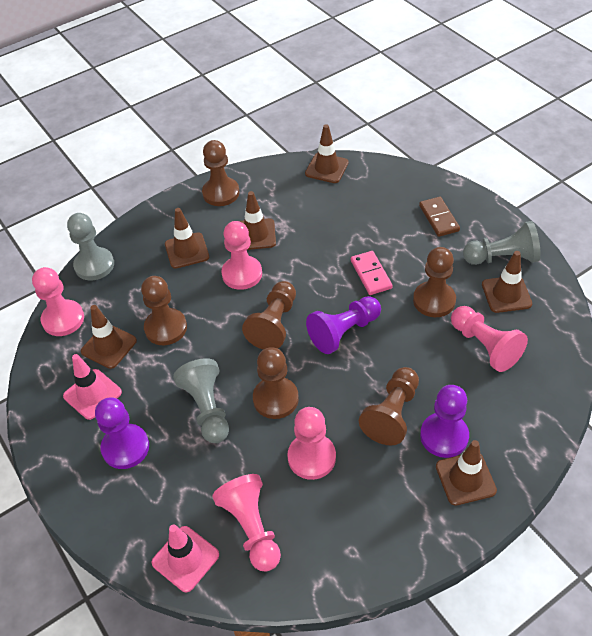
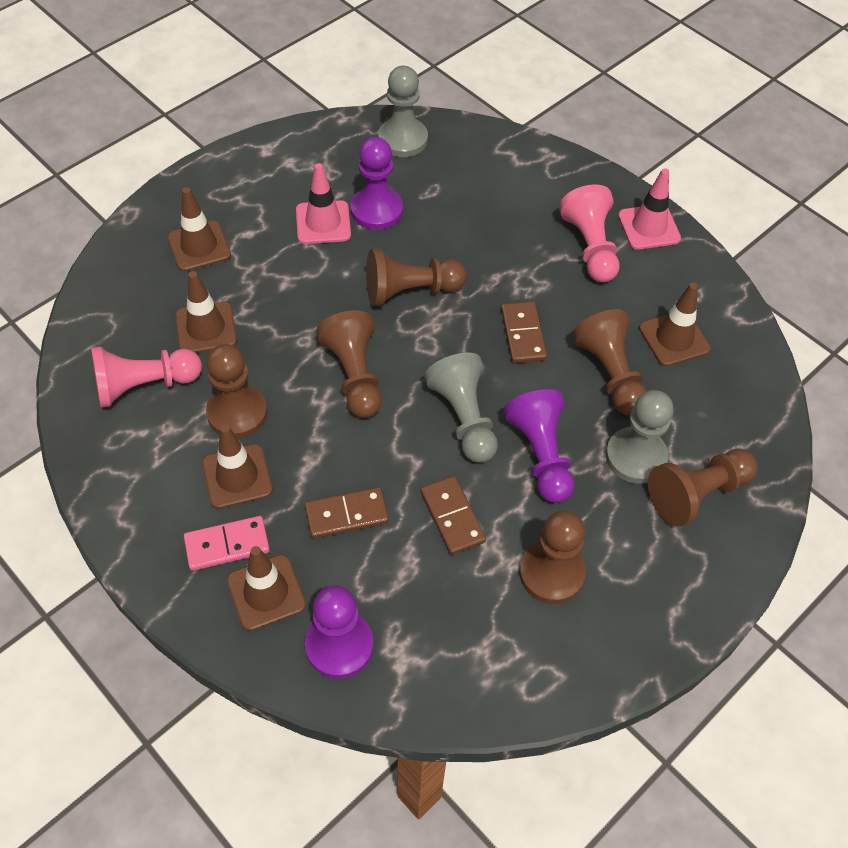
brown domino: [419,197,460,237] = 1 -> [305,487,389,539] [420,476,486,555] [501,301,547,363] = 3
brown traffic cone: [81,305,137,369] [165,208,209,269] [240,191,276,250] [305,124,349,183] [436,440,497,506] [482,251,532,313] = 6 -> [168,187,231,272] [175,271,237,353] [202,425,273,509] [227,546,306,631] [639,283,711,366] = 5
pink pawn: [32,267,84,336] [212,474,281,572] [221,221,262,290] [287,407,336,480] [451,306,528,372] = 5 -> [91,347,202,408] [559,184,619,282] = 2

